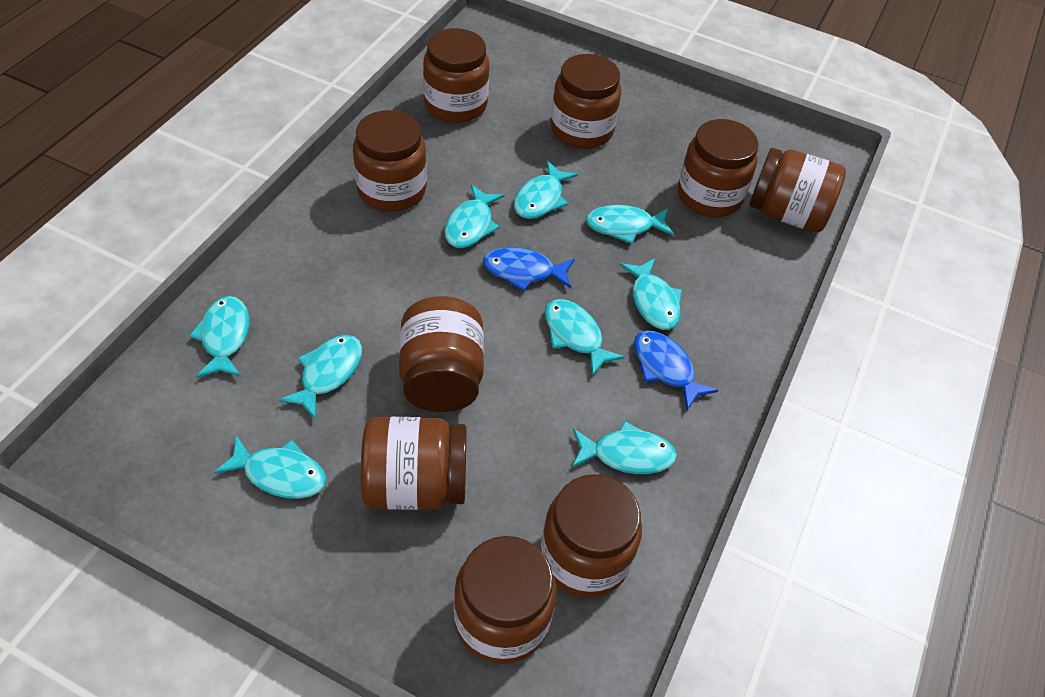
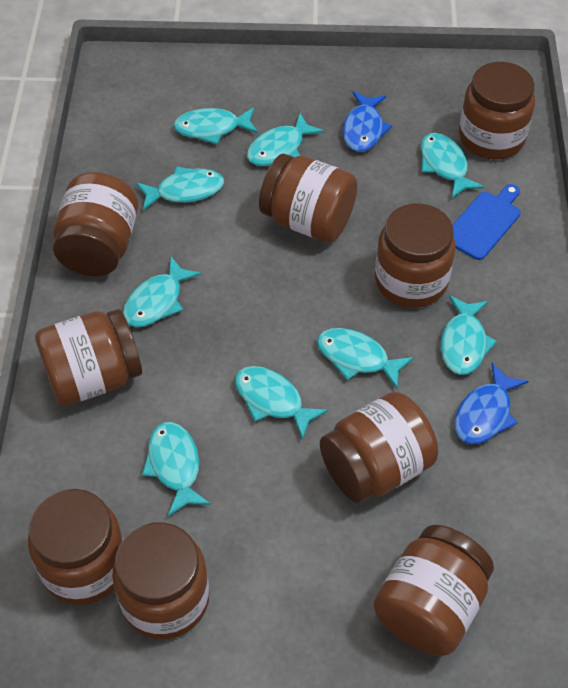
blue cutting board: none = 0 -> [452,184,521,260] = 1

